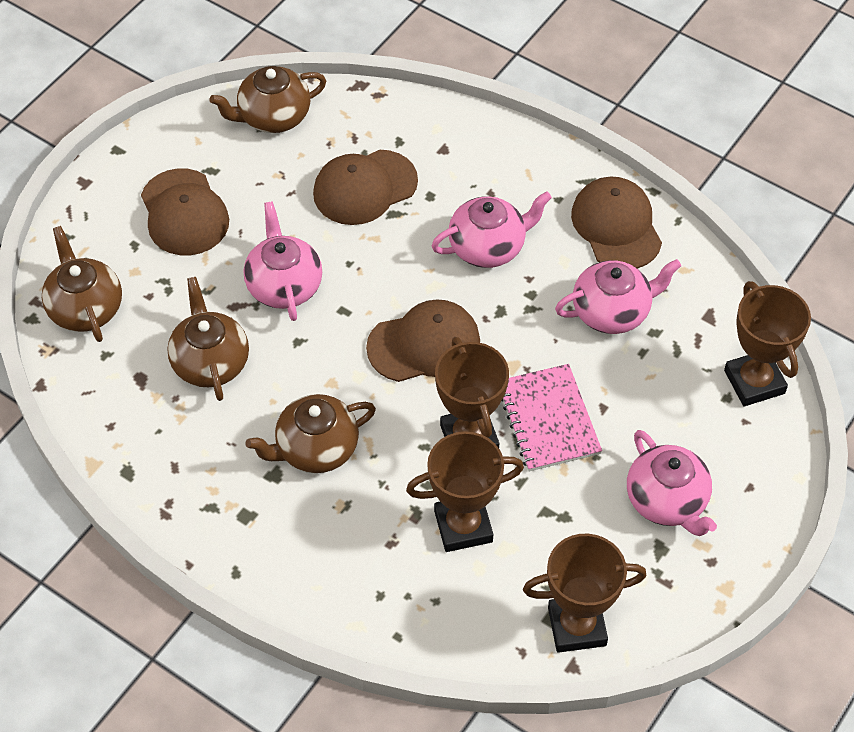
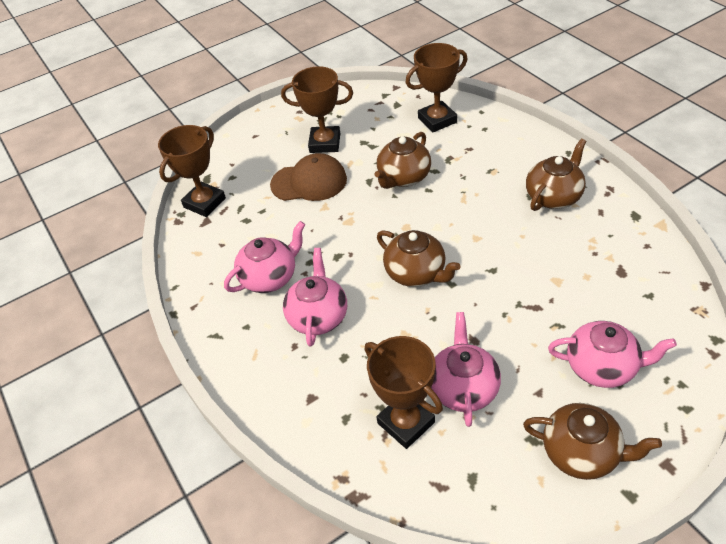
brown cap: [141,168,229,255] [313,150,418,225] [366,299,480,382] [571,177,662,269] = 4 -> [270,153,347,201] = 1
pink notebook: [502,364,602,471] = 1 -> none = 0

